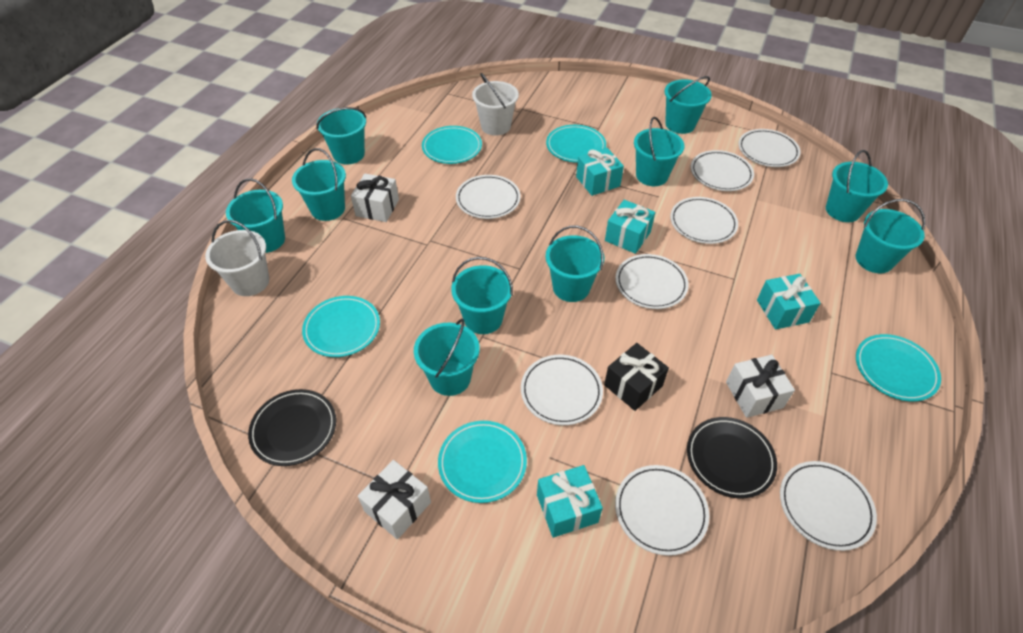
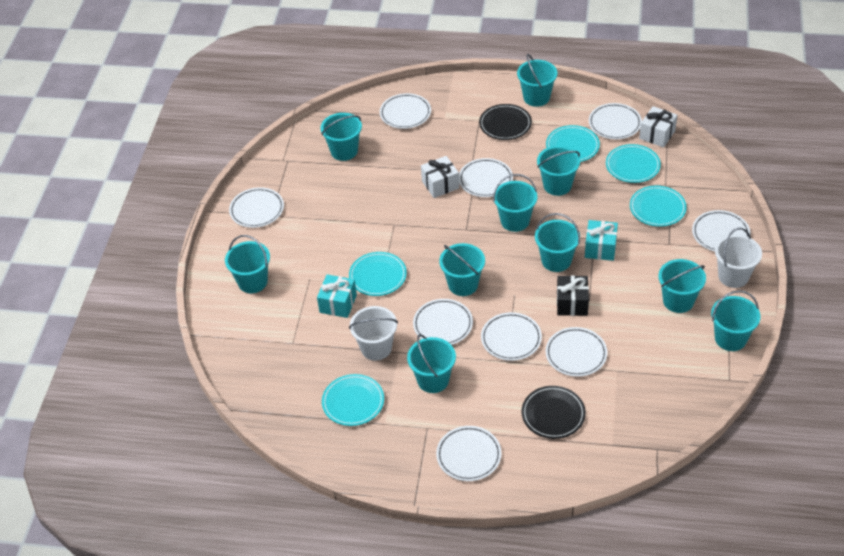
turquoise gift: [537,465,603,538] [576,148,624,196] [605,200,655,254] [757,274,821,330] = 4 -> [317,274,357,318] [585,220,618,261] = 2
white gift: [351,174,399,222] [358,460,431,540] [726,355,795,418] = 3 -> [421,156,459,198] [639,106,677,148] = 2
white plate: [456,175,521,219] [521,355,603,425] [615,254,689,309] [615,465,709,556] [670,197,738,244] [691,150,754,191] [738,129,801,167] [780,461,877,551] = 8 -> [229,187,284,228] [380,93,431,129] [413,299,473,345] [436,426,502,481] [459,158,513,197] [481,312,542,361] [545,327,607,377] [589,103,642,139] [692,210,751,252] = 9

